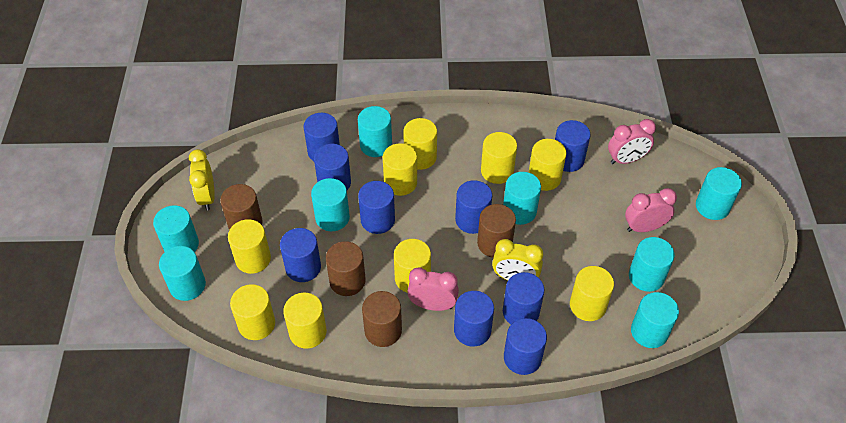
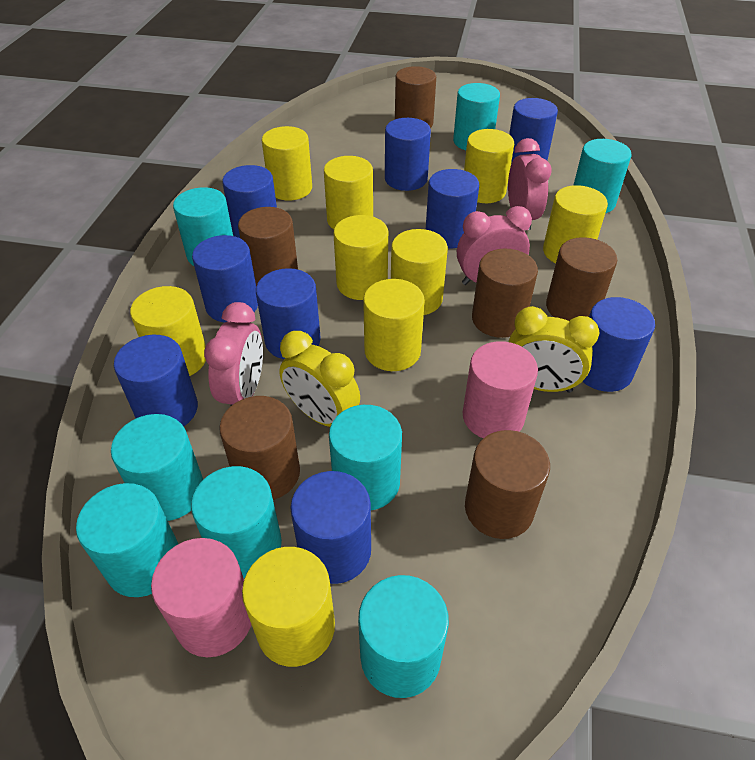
brown cylinder: [220,184,263,230] [326,241,366,296] [362,291,402,347] [477,204,516,258] = 4 -> [219,396,300,500] [238,207,298,287] [395,66,436,128] [465,430,550,539] [472,249,538,338] [546,237,617,321] = 6
pink cylinder: none = 0 -> [151,538,251,657] [463,341,538,438] = 2

